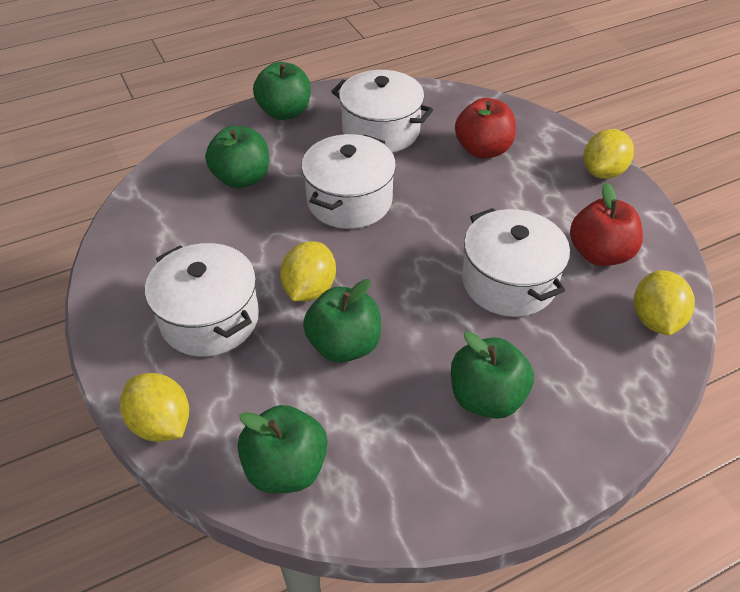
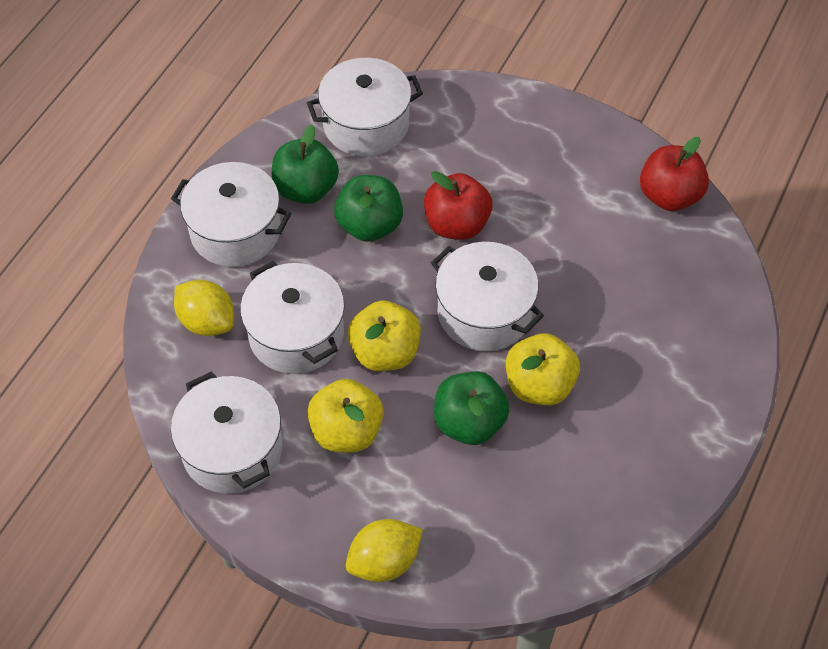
green apple: [205,126,269,188] [238,405,327,494] [253,62,311,120] [303,279,381,363] [451,332,534,419] = 5 -> [271,125,339,204] [334,175,403,242] [434,371,510,445] = 3
white pot: [145,243,259,357] [301,134,396,229] [331,70,433,153] [462,208,570,317] = 4 -> [171,162,291,267] [171,371,282,494] [240,261,345,374] [307,58,423,156] [431,242,544,351] = 5
yellow apple: none = 0 -> [307,379,384,452] [348,300,421,371] [506,333,580,405] = 3
yellow lemon: [120,373,189,442] [280,241,336,301] [583,129,634,179] [634,270,695,336] = 4 -> [174,280,234,336] [346,519,423,582] = 2

